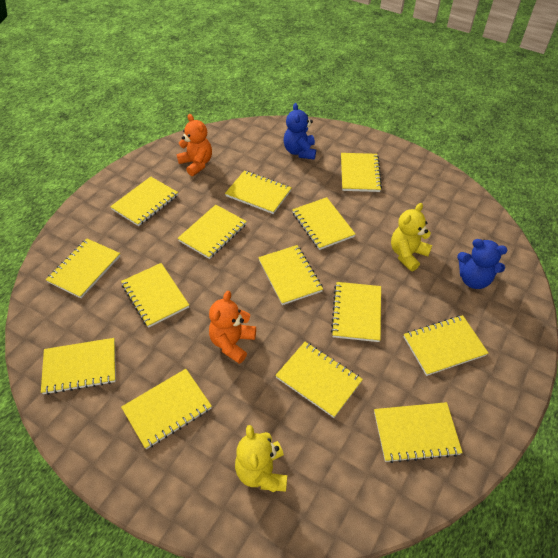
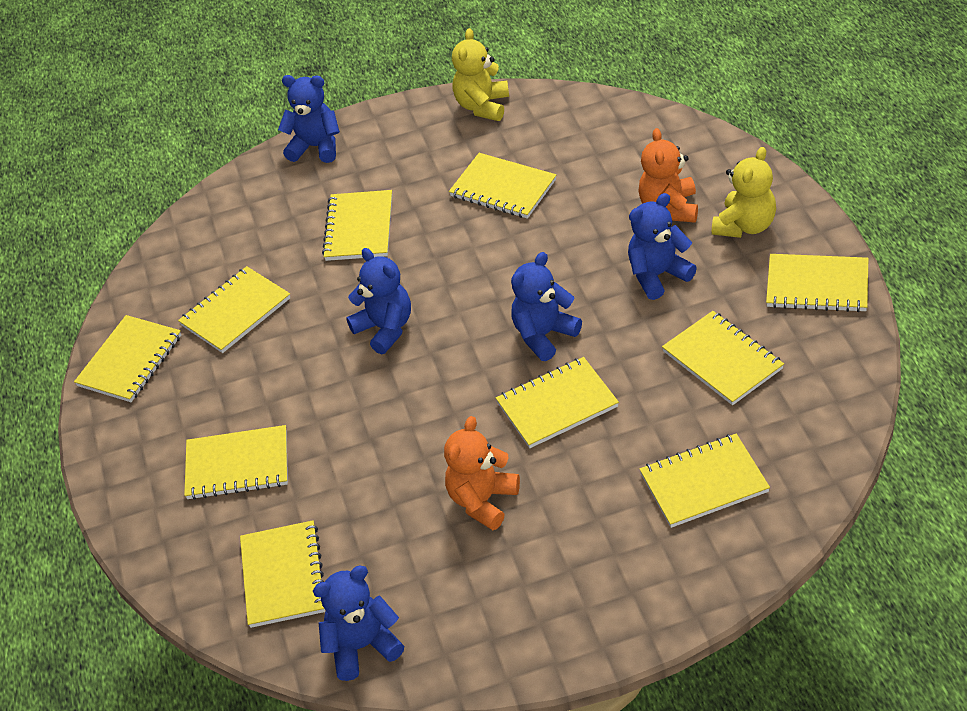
blue teddy bear: [284,103,316,160] [457,239,507,289] = 2 -> [278,75,340,163] [313,565,404,681] [346,248,411,354] [511,252,582,361] [628,193,697,300] = 5
yellow notebook: [41,338,116,395] [46,239,120,298] [110,177,178,226] [121,263,189,328] [121,369,212,449] [178,205,247,259] [225,171,292,214] [258,245,323,305] [275,342,363,418] [292,197,355,250] [331,282,381,342] [341,153,382,192] [374,402,463,463] [404,315,488,376] = 14 -> [74,315,181,402] [178,266,290,353] [184,425,288,500] [240,520,325,628] [322,190,392,261] [449,153,556,219] [496,357,619,448] [640,434,770,528] [662,311,784,405] [766,254,868,312] = 10

